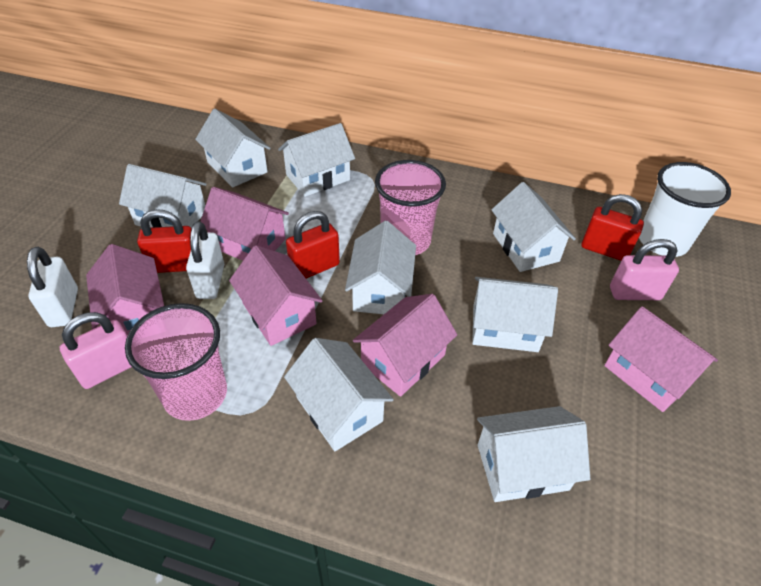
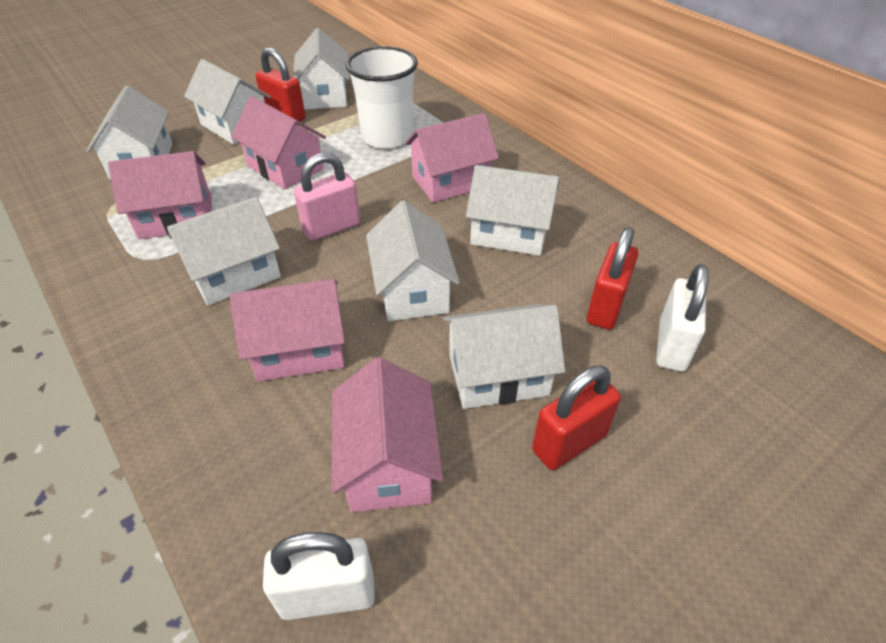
pink cup: [125,303,227,421] [375,160,446,255] = 2 -> none = 0
pink padlock: [60,312,132,389] [610,239,679,300] = 2 -> [294,153,360,241] = 1
white house: [119,164,206,229] [195,109,271,188] [278,123,355,197] [284,338,394,451] [345,221,416,314] [472,277,558,352] [477,406,590,502] [491,182,576,272] = 8 -> [86,86,173,180] [167,197,281,306] [184,59,271,145] [293,28,350,110] [366,200,460,321] [443,304,565,409] [466,165,559,256] = 7

